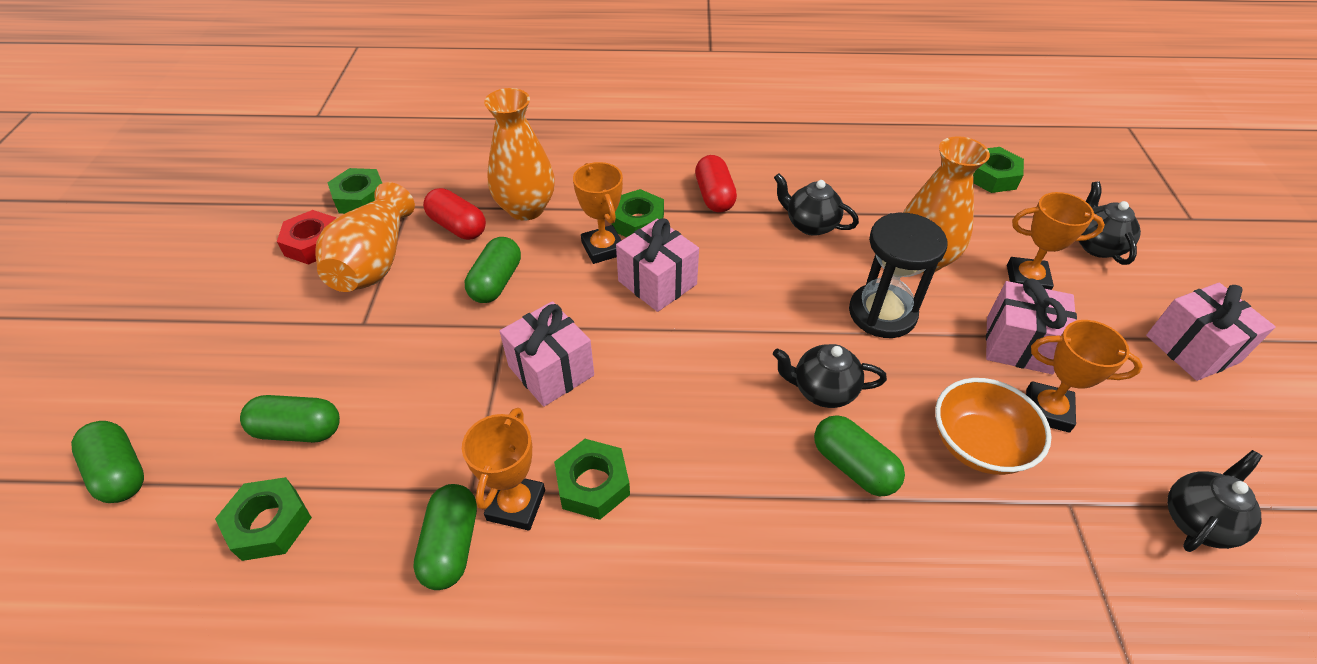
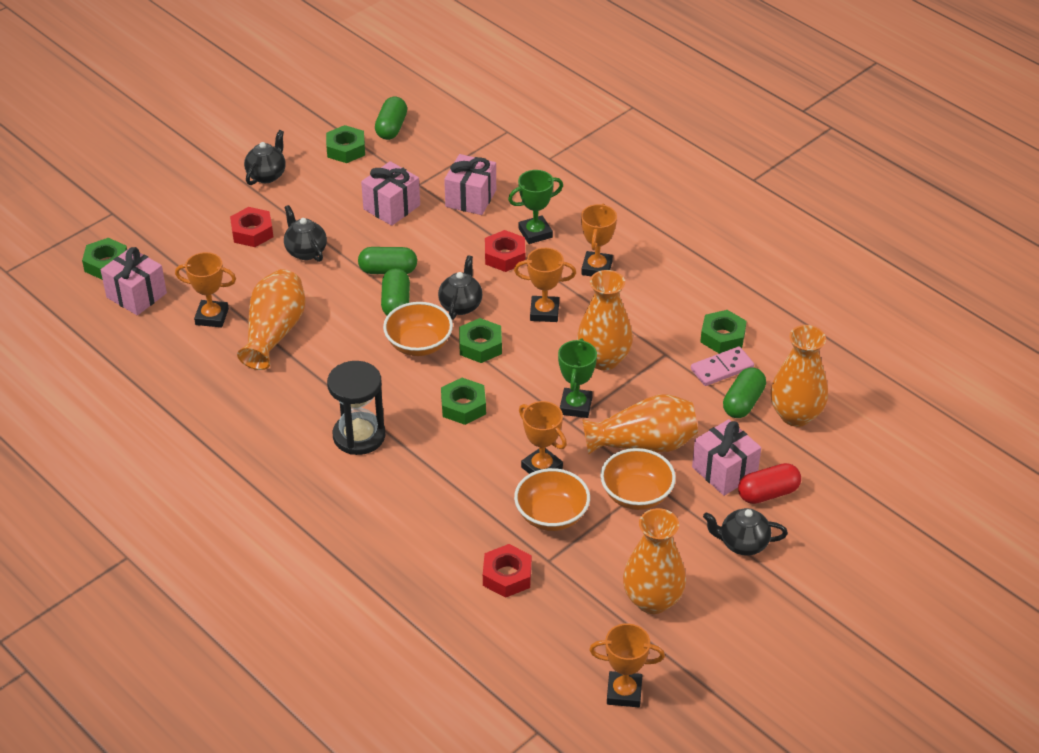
green capsule: [71,421,144,503] [240,395,340,443] [413,484,477,590] [465,237,521,303] [814,415,905,496] = 5 -> [358,247,417,274] [375,97,407,140] [381,268,410,315] [723,367,766,418] = 4
green trophy: none = 0 -> [508,170,563,244] [558,338,597,418] = 2
orange bowl: [935,378,1051,475] = 1 -> [383,302,453,356] [514,468,590,531] [600,448,676,510] = 3
orange trophy: [462,408,545,531] [573,162,623,264] [1007,192,1105,290] [1026,320,1143,433] = 4 -> [175,252,236,327] [514,248,576,322] [519,401,567,474] [581,203,617,276] [589,624,665,707] = 5
orange vase: [315,182,415,292] [484,88,555,221] [903,136,990,273] = 3 -> [237,269,306,370] [577,270,633,370] [582,394,698,454] [623,508,686,614] [770,325,828,427] = 5
pink domino: none = 0 -> [691,346,754,386] = 1
red capsule: [423,188,486,240] [695,155,737,212] = 2 -> [738,463,801,504] = 1
red nut: [277,210,336,265] = 1 -> [230,207,273,247] [483,544,532,598] [485,230,525,272] = 3

